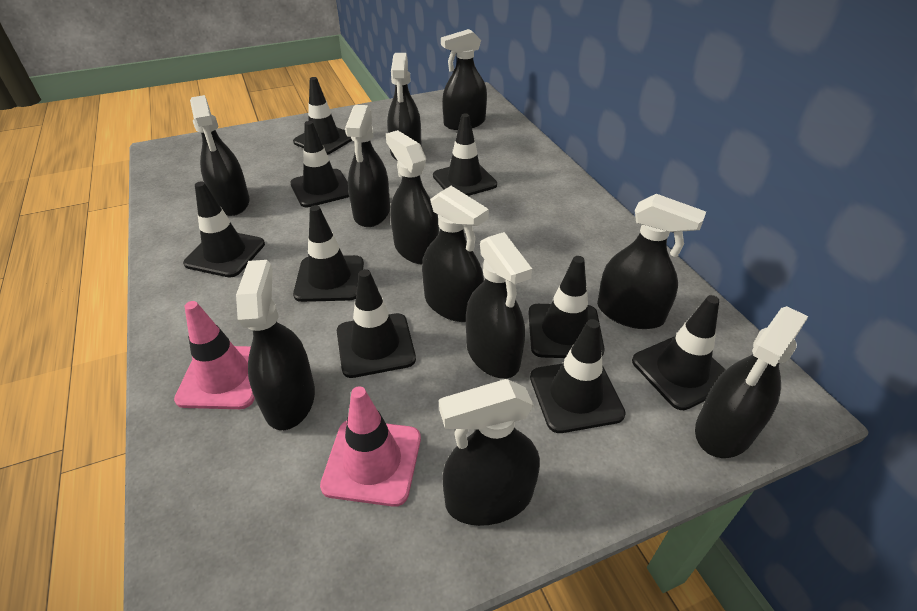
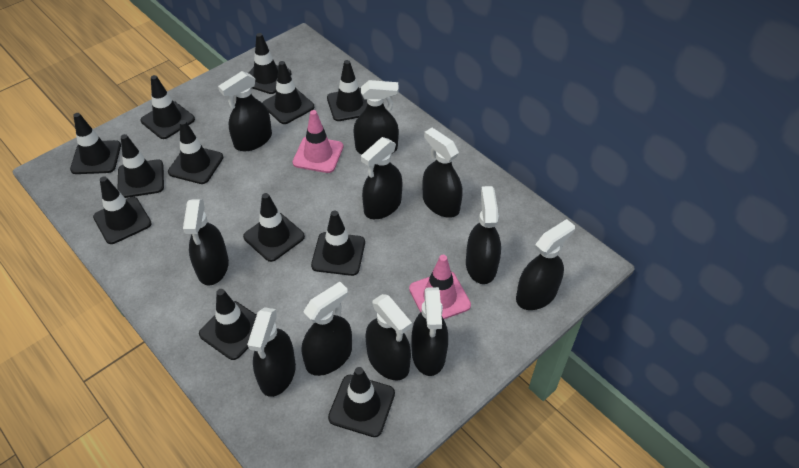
black traffic cone: [183,181,265,278] [290,121,349,207] [293,77,353,155] [293,205,364,302] [337,269,416,378] [433,113,497,196] [528,256,604,358] [530,319,626,433] [632,295,726,410] = 9 -> [70,113,121,174] [93,176,152,244] [117,134,164,198] [141,75,195,139] [168,120,223,184] [199,289,257,360] [243,193,305,262] [248,33,291,94] [263,61,314,124] [311,210,365,276] [327,60,367,121] [328,367,395,437] = 12

